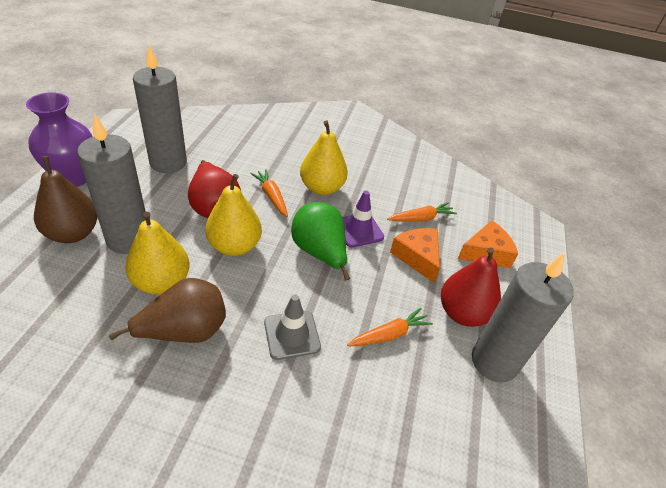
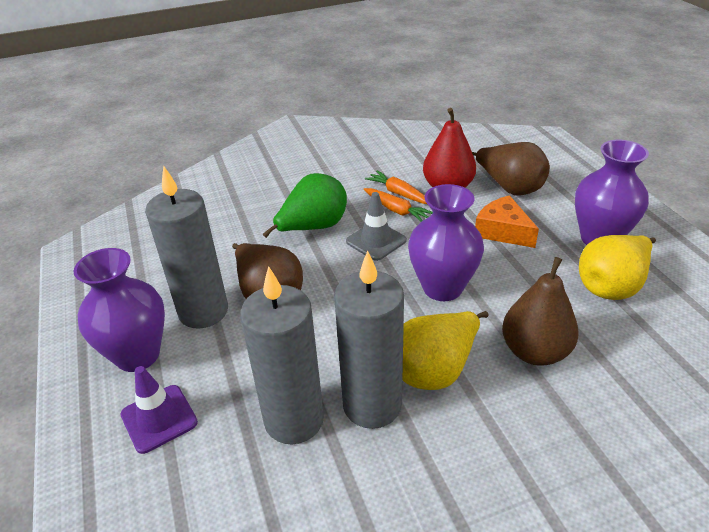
brown pear: [34,156,97,243] [109,278,226,343] = 2 -> [232,243,303,299] [472,142,550,195] [502,257,579,366] = 3
orange carrot: [250,169,288,217] [347,308,433,346] [387,202,457,222] = 3 -> [364,188,433,222] [365,171,427,204] = 2
orange cheese: [390,228,440,283] [458,220,518,268] = 2 -> [475,195,539,248] = 1
purple vase: [26,92,93,187] = 1 -> [74,248,165,372] [408,184,484,301] [575,140,649,245] = 3
red pear: [188,160,241,218] [441,248,501,327] = 2 -> [423,108,476,188] = 1
yellow pear: [125,212,190,294] [205,174,262,256] [300,120,348,195] = 3 -> [403,311,489,390] [579,235,656,300] = 2

